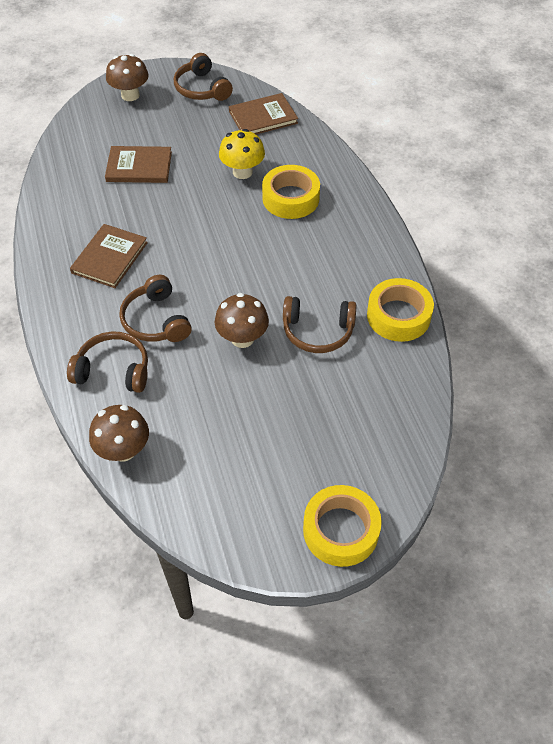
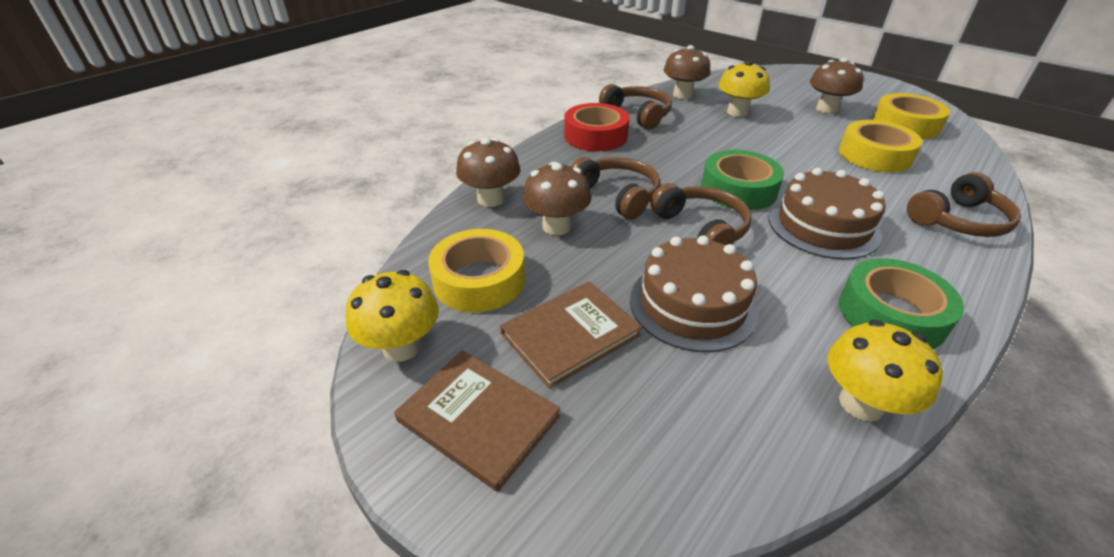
brown book: [70,224,148,288] [105,146,172,183] [229,93,298,134] = 3 -> [394,350,560,492] [500,281,642,389] = 2
brown cake: none = 0 -> [630,235,759,352] [768,168,886,259] = 2
brown mushroom: [89,405,149,462] [106,54,149,101] [215,293,269,348] = 3 -> [456,138,521,207] [523,162,591,236] [664,45,711,99] [810,57,863,114] = 4
green tape: none = 0 -> [701,150,784,210] [839,258,964,349] = 2
red tape: none = 0 -> [564,103,630,151] = 1
yellow mushroom: [219,129,265,179] = 1 -> [345,270,439,362] [719,60,770,117] [828,320,943,422] = 3

